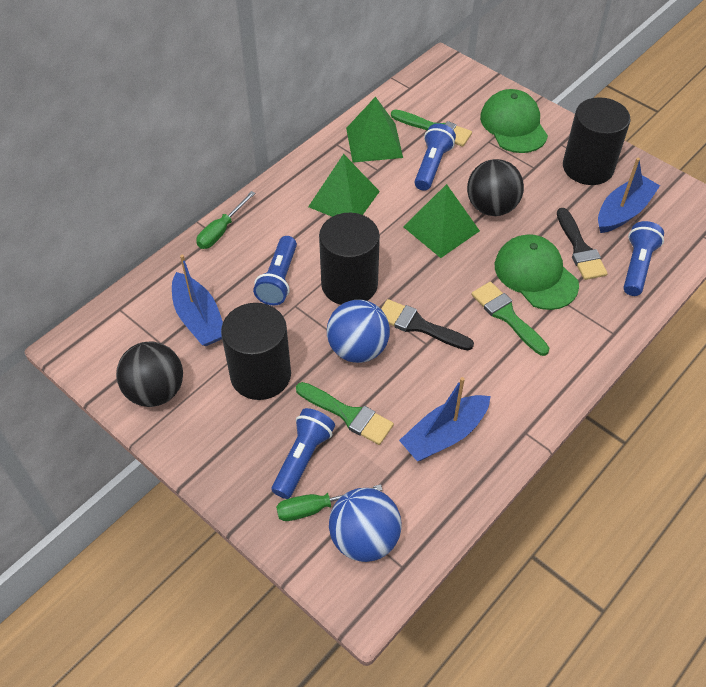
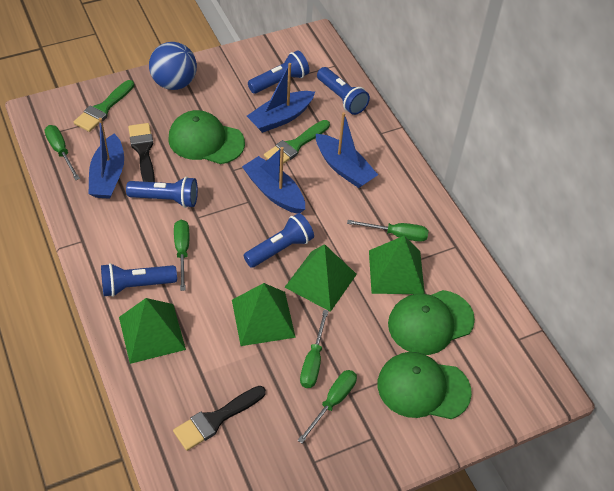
black ball: [116,342,183,407] [467,159,524,216] = 2 -> none = 0
black cylinder: [221,303,291,400] [319,213,380,305] [563,97,631,185] = 3 -> none = 0
blue ball: [327,300,390,363] [329,488,402,562] = 2 -> [149,42,197,90] = 1
blue boat: [172,255,223,346] [399,377,491,461] [598,158,660,233] = 3 -> [88,118,124,199] [242,147,305,214] [247,63,315,133] [316,112,378,188] = 4
blue flashlight: [253,236,297,306] [272,408,335,499] [415,123,456,191] [623,221,664,296] = 4 -> [101,263,177,297] [126,177,198,208] [244,213,314,268] [248,50,309,94] [317,67,370,115] = 5
green brush: [296,382,394,445] [391,110,472,147] [472,282,549,356] = 3 -> [74,80,134,132] [264,120,330,164] = 2
green cap: [480,89,548,153] [495,234,579,310] = 2 -> [168,110,245,164] [378,352,472,419] [388,290,475,355] = 3
green pyramid: [308,154,380,217] [346,97,403,163] [403,184,480,258] = 3 -> [119,298,186,364] [232,283,296,346] [285,244,357,312] [369,236,425,294] = 4
green screwdriver: [196,191,255,249] [276,484,382,521] = 2 -> [45,125,80,180] [174,220,189,291] [298,370,357,443] [300,310,329,388] [347,220,428,242] = 5

